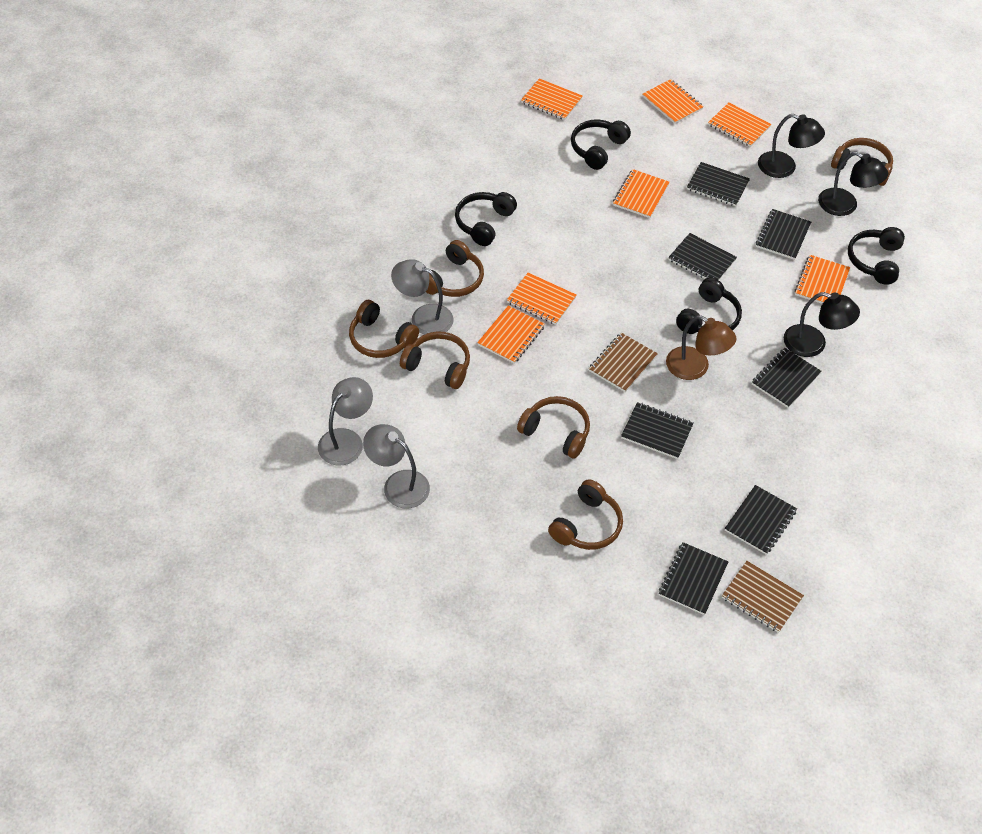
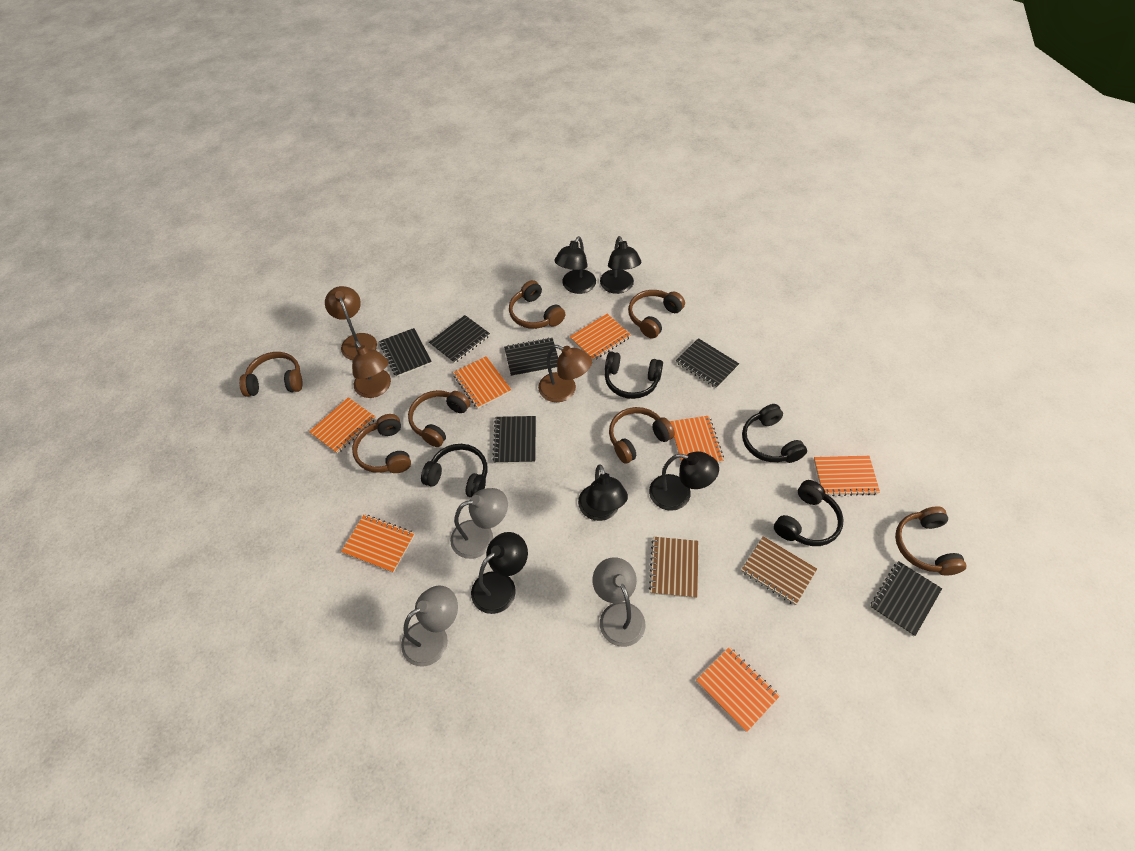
black lamp: [758,114,825,178] [784,292,860,357] [818,152,888,216] = 3 -> [471,532,528,614] [554,236,596,294] [578,465,628,521] [600,236,641,294] [649,451,719,511] = 5
black notebook: [621,402,694,459] [659,542,728,615] [668,233,737,280] [687,162,750,206] [725,485,797,555] [752,348,822,408] [756,209,811,260] = 7 -> [379,328,432,377] [429,315,490,363] [492,416,536,464] [504,337,558,377] [676,338,739,388] [870,561,942,637] = 6
brown headphones: [349,300,419,358] [400,331,470,389] [426,240,484,297] [517,396,590,458] [548,479,623,550] [831,138,893,186] = 6 -> [239,352,303,397] [352,414,411,473] [408,390,470,447] [509,280,565,329] [609,407,675,464] [628,290,685,339] [895,506,966,575] = 7
brown lamp: [666,315,736,380] = 1 -> [325,286,377,360] [352,341,391,398] [538,345,592,402] = 3

